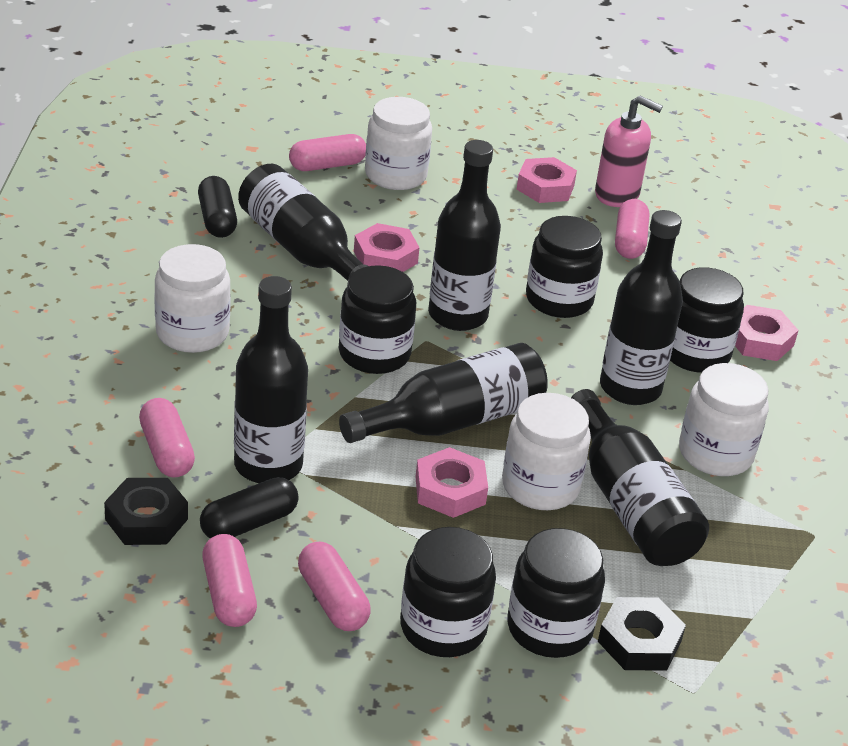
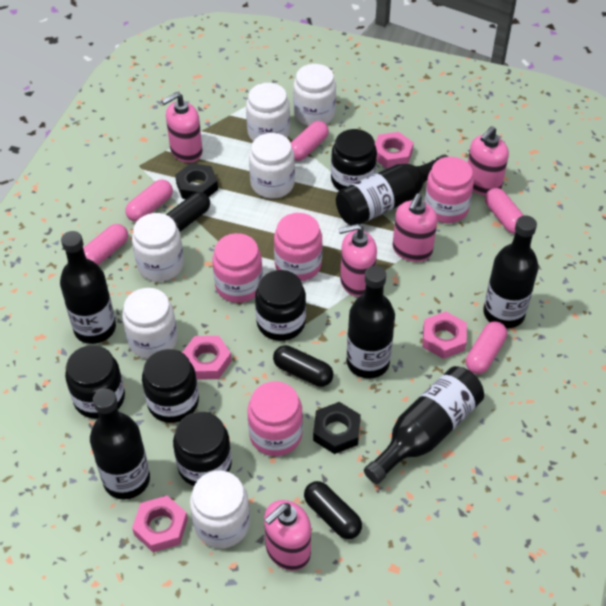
black capsule: [198,176,237,238] [200,477,299,538] = 2 -> [166,192,210,232] [273,345,333,387] [304,481,362,539] = 3
pink jar: none = 0 -> [212,233,263,303] [248,381,303,456] [274,213,322,281] [424,157,474,223] = 4
pink soap dispenser: [595,96,663,207] = 1 -> [161,92,203,163] [264,500,311,571] [339,224,377,297] [393,193,437,262] [468,126,509,195] = 5
white jar: [154,244,231,353] [365,97,432,190] [502,393,591,510] [679,363,769,476] = 4 -> [122,288,178,359] [132,213,184,282] [190,471,250,548] [246,83,290,141] [249,133,295,198] [293,64,336,126] = 6

